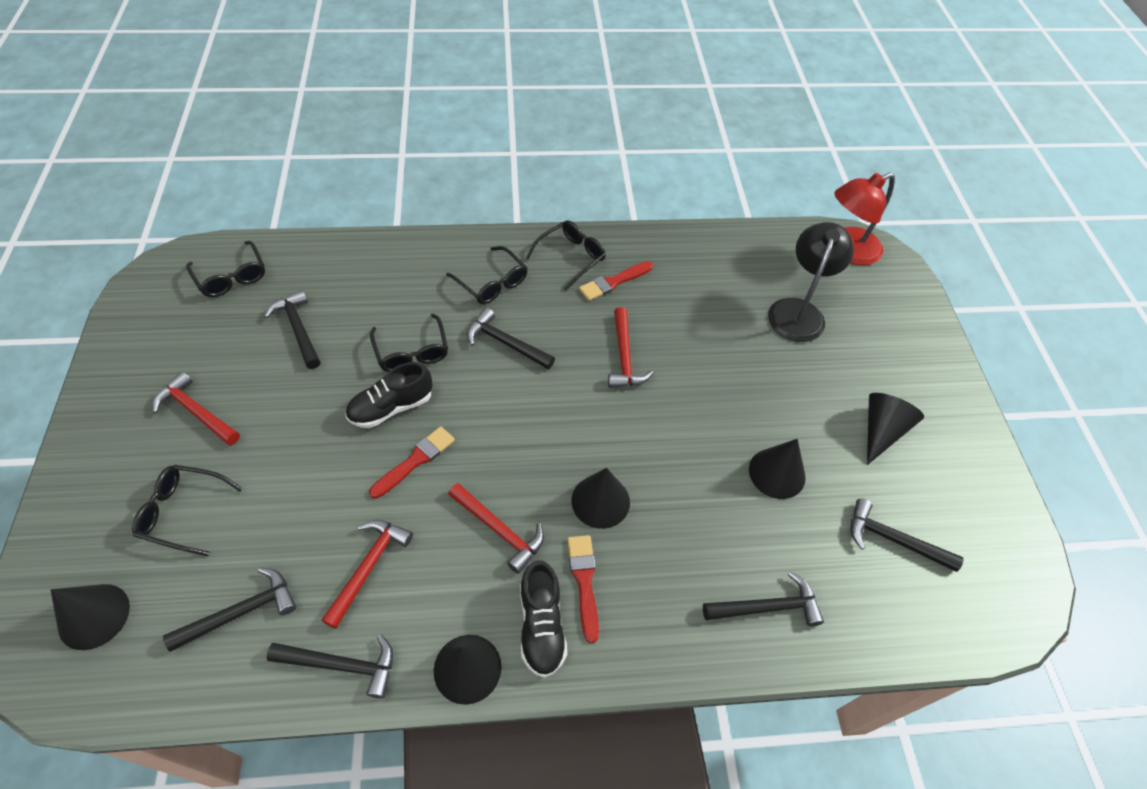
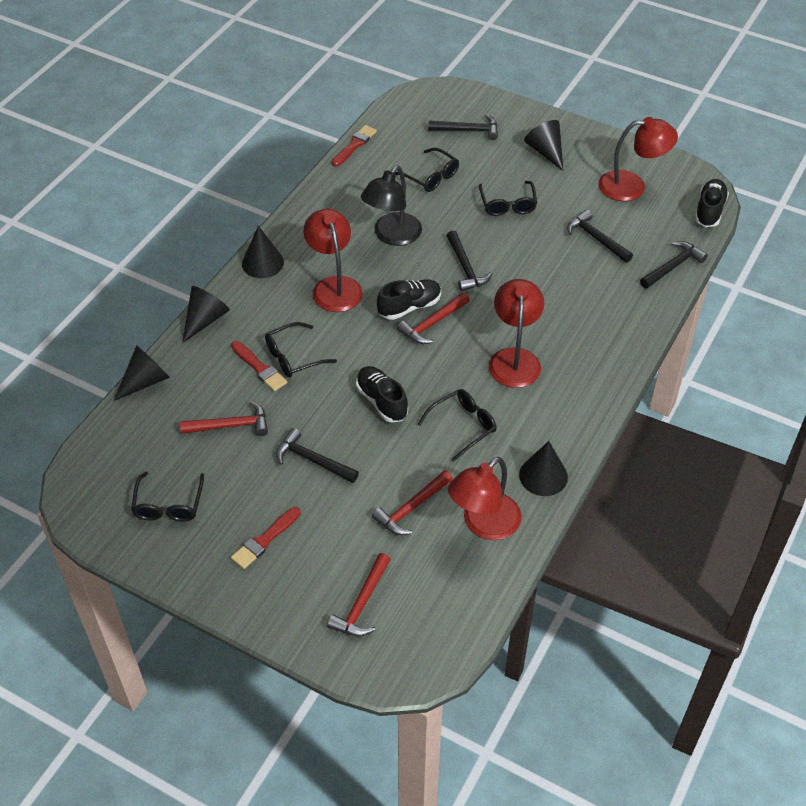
black hammer: [163,567,296,652] [264,290,320,369] [267,634,393,699] [467,308,555,369] [703,572,824,626] [851,498,964,572] = 6 -> [276,428,359,483] [428,114,498,140] [447,230,493,292] [567,210,633,263] [640,241,708,289] = 5
black shoe: [345,362,433,428] [520,560,567,678] = 2 -> [356,366,408,422] [377,279,441,320] [695,179,729,227] = 3
red lamp: [834,172,895,265] = 1 -> [303,209,363,312] [448,457,521,540] [489,279,544,388] [599,117,678,201] = 4

